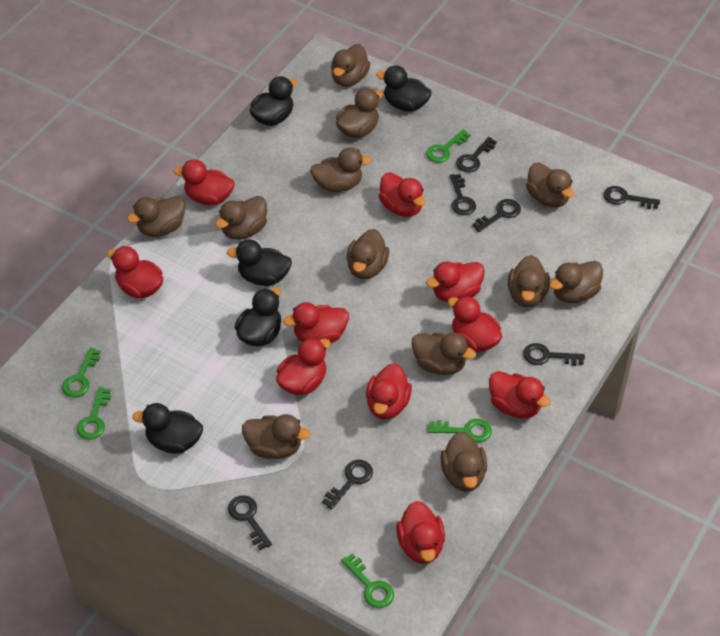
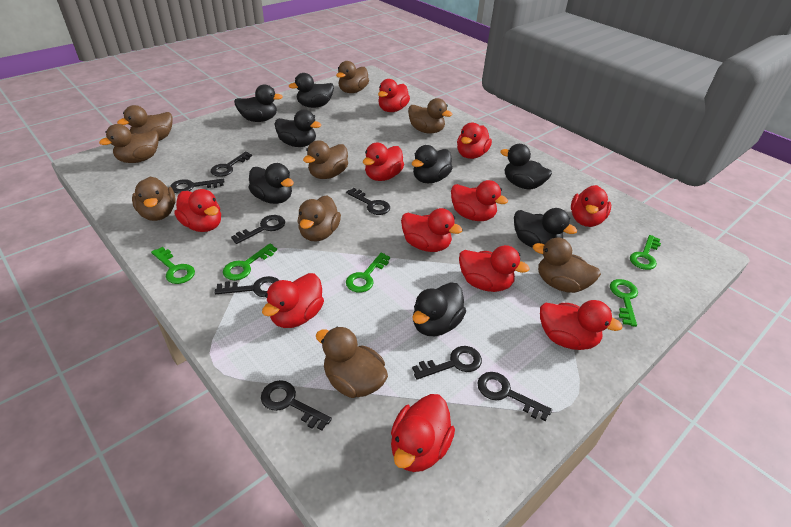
black duck: [132,403,203,454] [227,240,292,286] [235,288,281,347] [250,76,297,126] [376,65,432,111] = 5 -> [234,84,283,122] [249,163,294,204] [275,110,321,147] [289,73,334,108] [412,145,453,183] [413,282,466,336] [500,144,552,190] [514,208,577,248] = 8
black key: [228,495,272,550] [322,460,373,510] [450,174,476,215] [456,137,497,172] [472,199,521,232] [523,343,585,366] [604,186,660,209] = 7 -> [170,179,225,194] [211,152,252,177] [215,276,279,297] [231,215,285,244] [261,380,332,431] [346,188,390,215] [412,346,482,380] [477,372,552,421] = 8
brown duck: [127,196,185,237] [215,196,267,240] [242,414,311,459] [310,148,372,192] [331,44,370,87] [336,88,383,138] [347,229,389,279] [411,333,476,375] [440,432,487,492] [508,255,550,307] [526,163,574,208] [549,261,603,303] = 12 -> [99,124,159,163] [117,105,173,141] [132,177,176,221] [298,195,341,242] [303,140,348,179] [316,327,388,398] [336,61,369,93] [408,98,452,134] [533,238,601,293] = 9
red duck: [107,246,163,298] [173,159,235,205] [276,338,331,395] [283,302,349,343] [366,363,412,419] [379,172,426,217] [396,501,445,564] [426,262,485,302] [448,296,502,352] [489,371,551,418] = 10 -> [174,189,221,232] [262,273,324,328] [363,143,404,181] [378,79,410,112] [391,394,455,472] [401,208,463,252] [451,180,508,221] [457,123,492,159] [459,245,530,292] [540,300,623,350] [571,185,611,227] = 11

